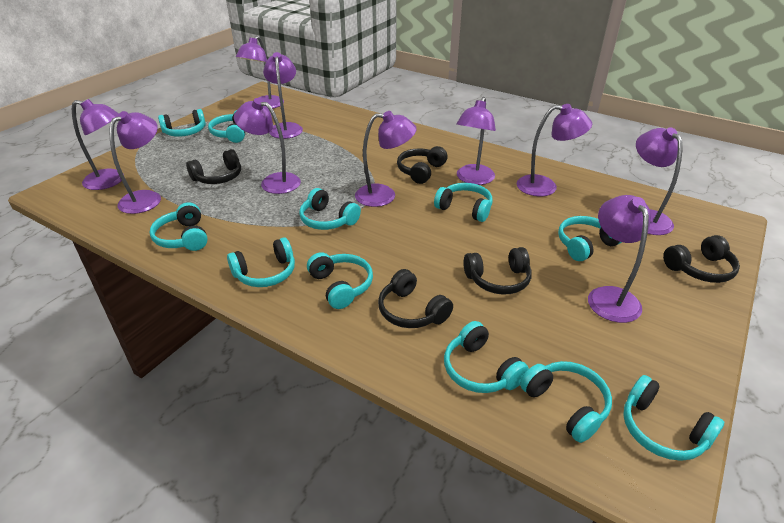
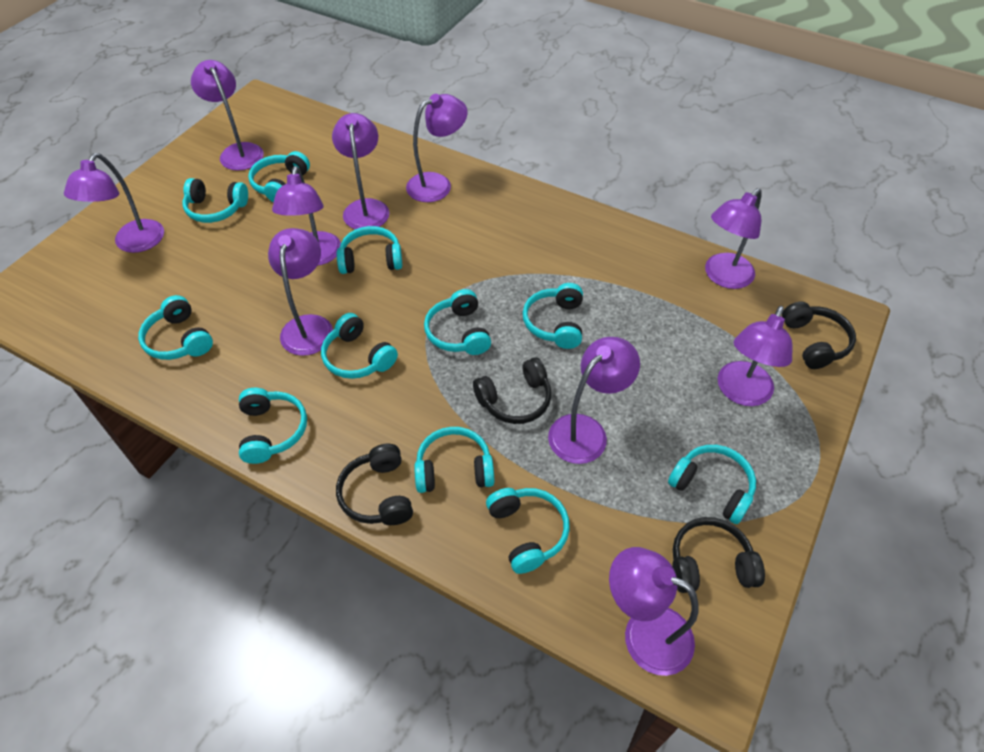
black headphones: [186,149,241,184] [378,269,453,328] [397,146,448,184] [463,247,532,295] [663,235,740,283] = 5 -> [336,444,413,525] [473,357,552,424] [672,517,765,593] [782,302,856,369] = 4

